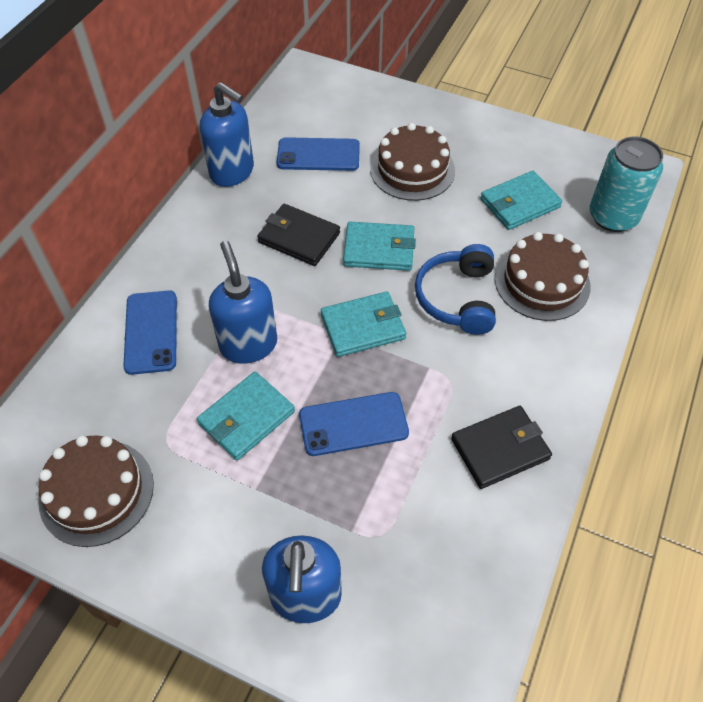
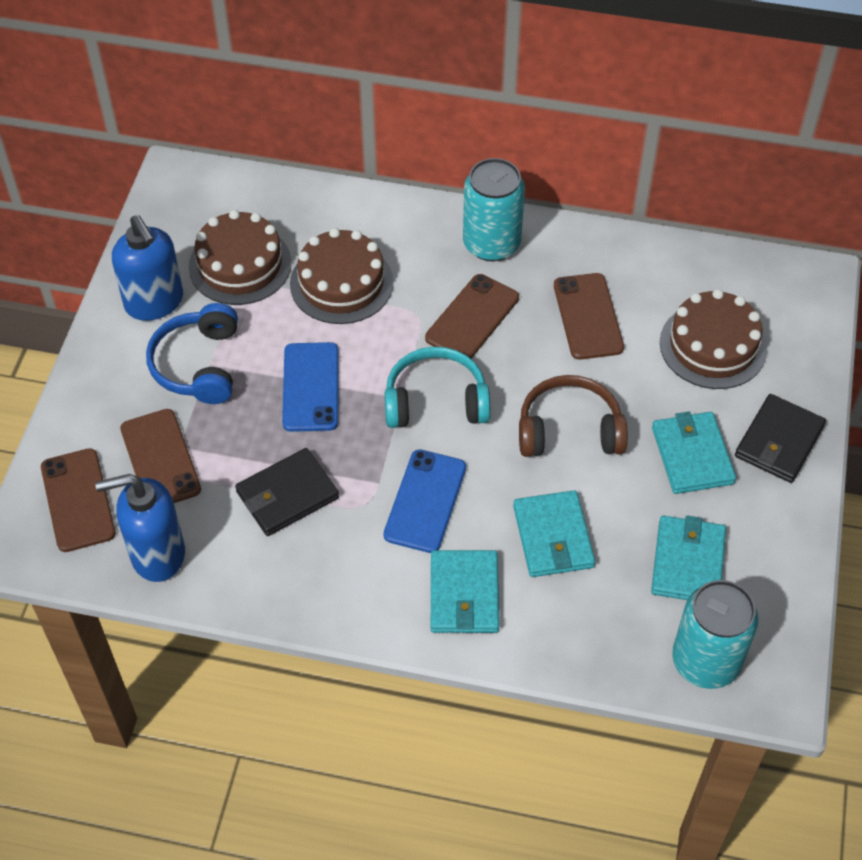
blue phone: [123,290,177,375] [277,137,360,171] [299,392,409,456] = 3 -> [282,342,339,432] [384,449,466,553] = 2
blue soap dispenser: [200,82,254,187] [209,241,277,364] [262,535,342,623] = 3 -> [95,474,185,582] [112,215,183,321] = 2
brown headphones: none = 0 -> [519,375,628,457] = 1
brown phone: none = 0 -> [41,448,116,552] [120,409,201,503] [425,274,519,359] [554,273,624,360] = 4
turquoise can: [589,137,663,232] = 1 -> [463,158,525,261] [672,580,759,689] = 2
turquoise headphones: none = 0 -> [385,347,490,428] = 1

